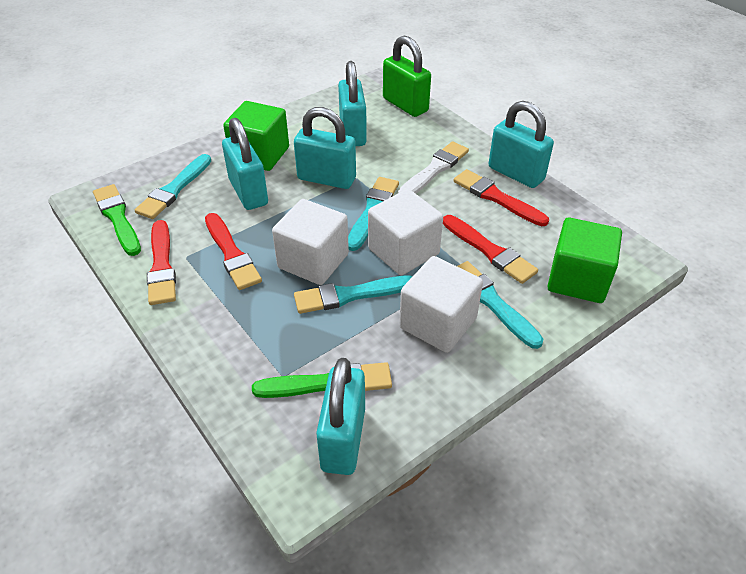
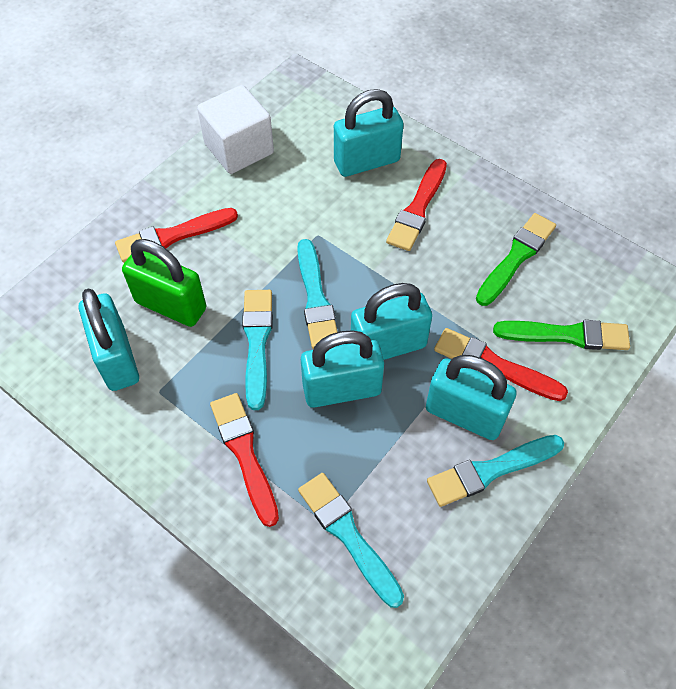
green cube: [223,101,289,171] [547,217,622,303] = 2 -> none = 0
white brush: [398,141,469,194] = 1 -> none = 0
white cube: [272,199,349,285] [368,189,443,275] [399,256,483,353] = 3 -> [197,85,274,174] = 1

